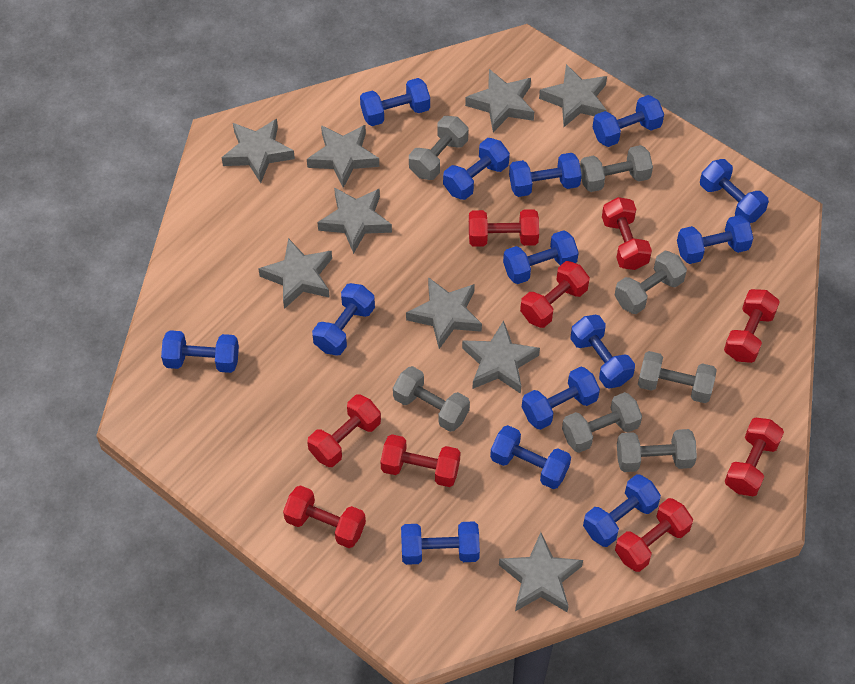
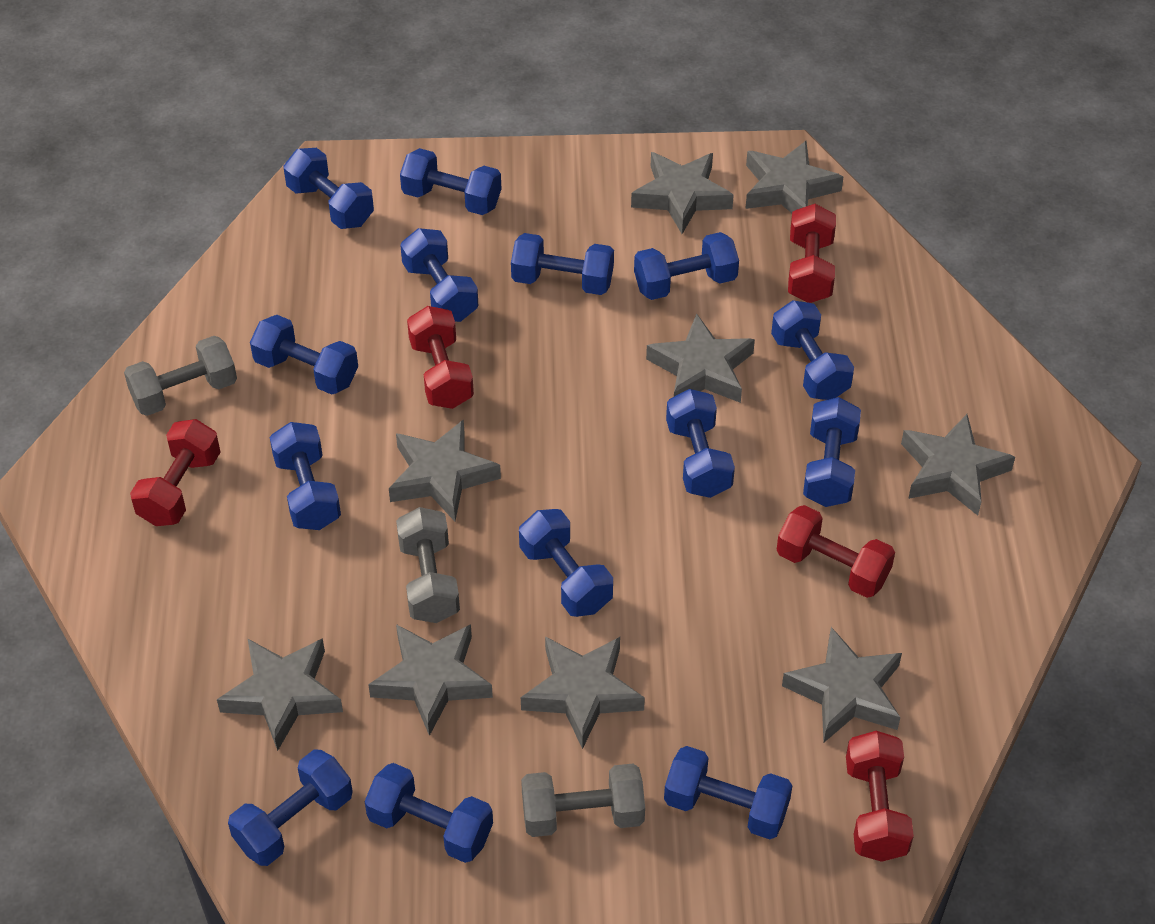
grey dumbbell: [393,366,470,432] [409,116,469,180] [562,392,642,453] [580,145,653,192] [614,251,687,314] [617,429,697,472] [638,351,717,403] = 7 -> [124,336,237,416] [396,507,460,623] [521,764,645,837] = 3
red dumbbell: [283,485,366,548] [307,395,381,467] [380,434,460,487] [469,209,539,247] [520,261,590,328] [602,197,652,270] [615,498,693,572] [724,289,780,363] [725,418,784,496] = 9 -> [130,419,220,526] [407,306,474,409] [777,505,895,598] [788,204,836,303] [846,731,914,862] = 5

